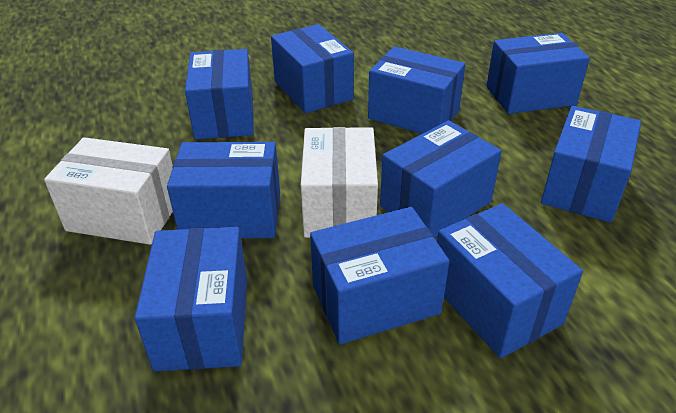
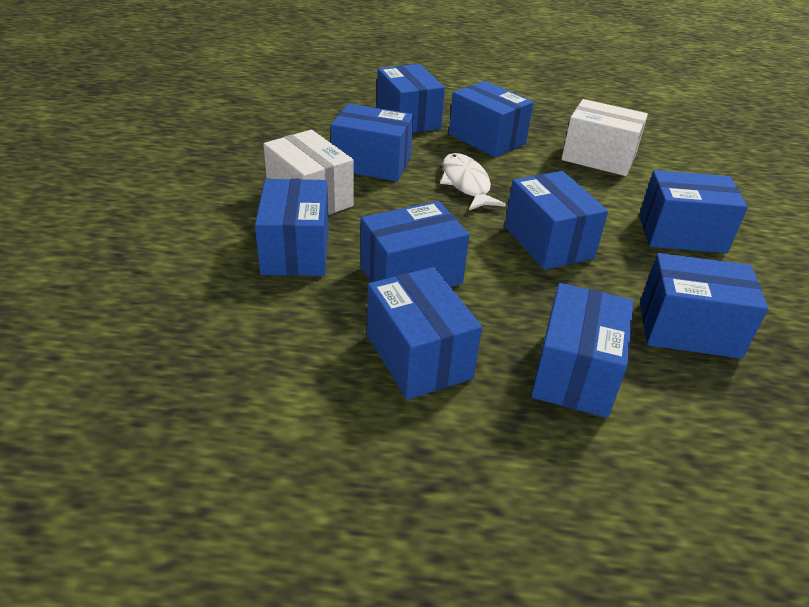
white fish: none = 0 -> [440,153,506,210] = 1

